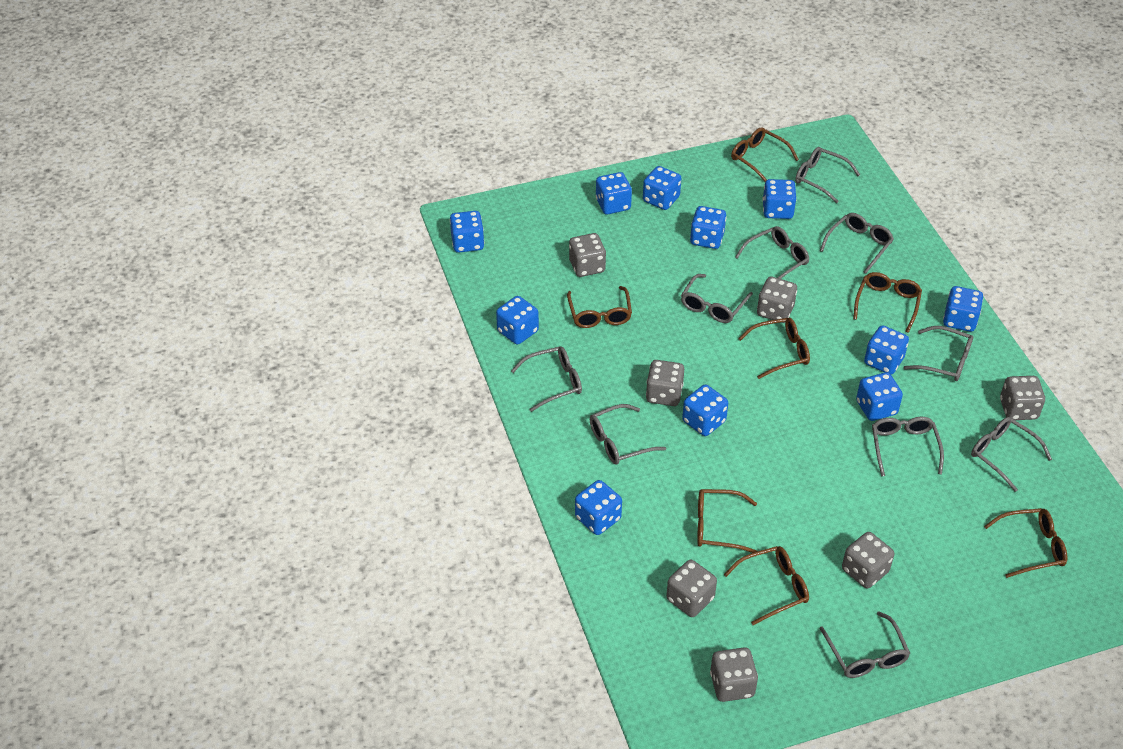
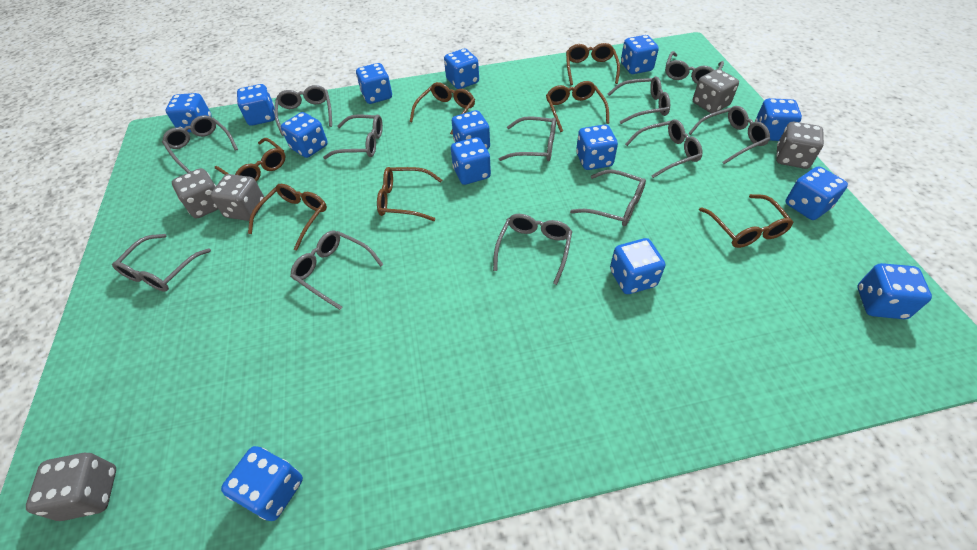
blue dice: [450,211,484,253] [496,296,539,344] [575,480,622,535] [596,172,632,214] [643,166,681,210] [682,384,728,436] [690,206,726,249] [762,179,797,219] [856,372,903,421] [864,325,909,374] [943,286,983,332] = 11 -> [166,93,212,132] [221,446,303,521] [237,84,275,126] [281,112,328,158] [356,63,392,104] [444,48,479,89] [451,137,491,185] [452,110,490,149] [576,124,618,170] [610,238,665,294] [621,35,659,74] [755,98,802,141] [785,166,848,220] [858,263,932,319] = 14
grey dice: [569,233,606,277] [646,360,684,406] [666,559,717,617] [710,647,758,702] [757,276,797,323] [842,532,894,588] [1000,376,1045,420] = 7 -> [26,453,116,521] [172,168,218,219] [210,174,264,221] [693,69,739,113] [776,122,824,169] = 5
grey glasses: [511,346,582,412] [590,404,666,465] [681,274,753,323] [735,226,809,279] [795,147,860,203] [819,611,910,678] [820,213,894,274] [872,417,944,477] [904,326,973,381] [971,417,1052,492] = 10 -> [112,234,211,291] [162,115,238,173] [274,85,332,136] [290,231,384,310] [323,114,383,159] [493,214,572,285] [499,116,556,161] [570,170,646,226] [608,76,670,124] [625,119,702,178] [665,51,724,84] [689,106,770,164] = 12

